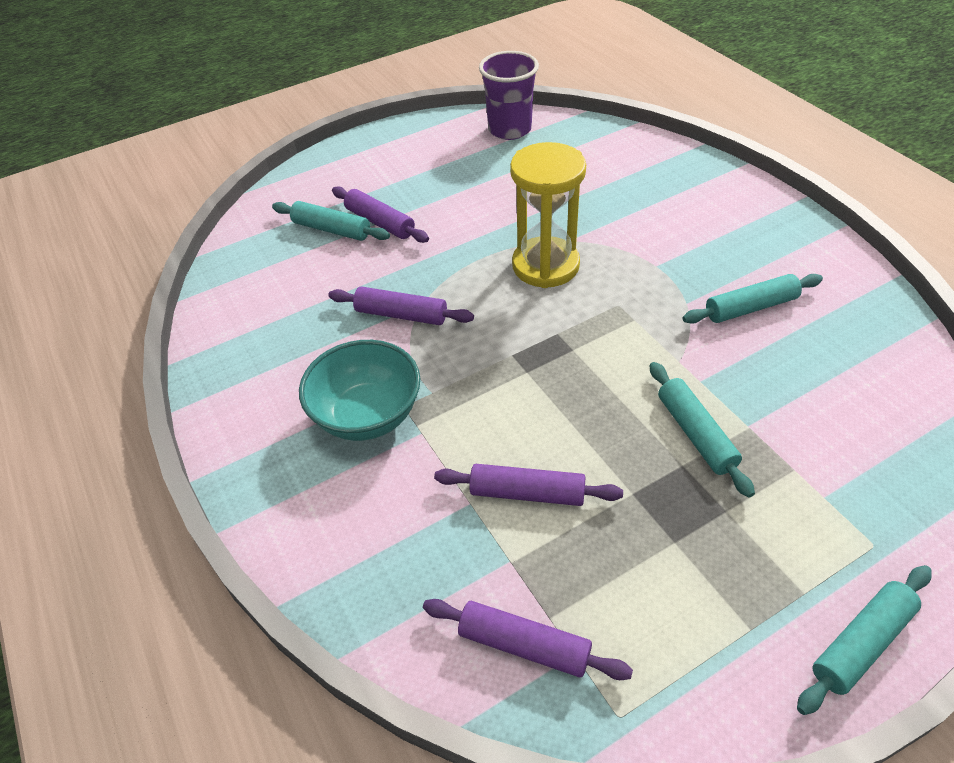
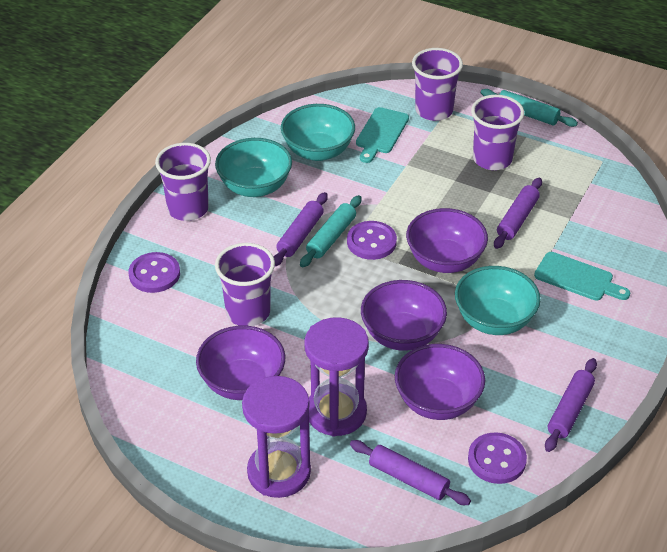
purple bowl: none = 0 -> [196,326,285,400] [361,280,447,351] [395,344,485,420] [406,208,488,273] = 4
purple button: none = 0 -> [129,252,180,293] [347,221,397,260] [468,432,527,484] = 3
purple cup: [479,51,539,140] = 1 -> [155,143,211,221] [215,243,275,326] [412,48,463,121] [471,95,524,170] = 4
purple hourglass: none = 0 -> [242,376,311,498] [304,317,369,437] = 2
turquoise bowl: [299,340,420,441] = 1 -> [215,138,292,197] [281,104,355,161] [455,266,541,335] = 3
turquoise cutting board: none = 0 -> [356,107,409,163] [534,252,630,301] = 2
turquoise rolling pin: [272,201,390,241] [650,362,755,498] [683,274,823,324] [797,565,932,715] = 4 -> [300,195,362,267] [481,89,578,127] = 2
yellow hourglass: [510,142,586,288] = 1 -> none = 0

